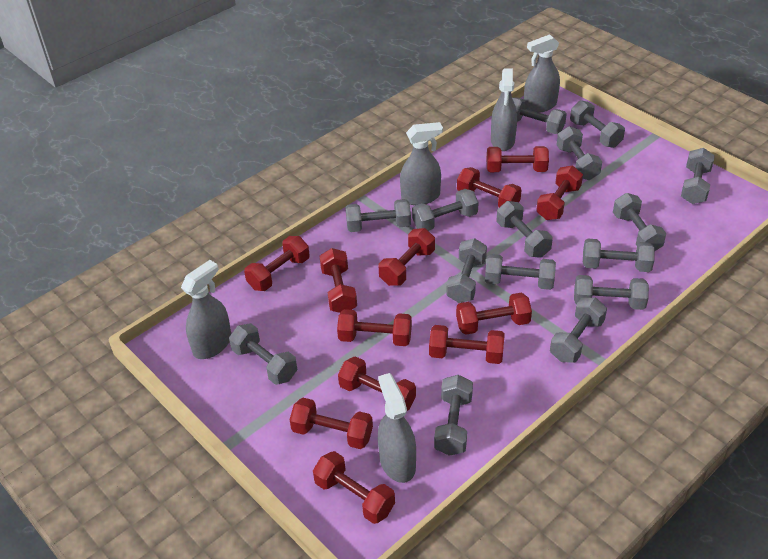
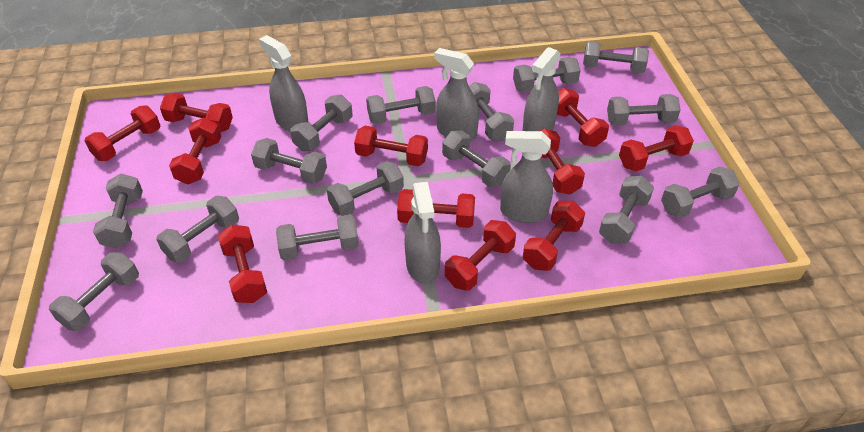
red dumbbell: [244,236,310,291] [290,398,373,449] [313,451,395,524] [320,248,357,313] [337,309,412,346] [338,356,416,411] [379,228,435,286] [429,325,505,364] [456,293,532,335] [457,167,522,207] [487,146,549,172] [536,166,583,220] = 12 -> [84,105,160,161] [160,93,233,132] [169,118,221,184] [218,225,267,303] [354,126,428,166] [397,189,475,228] [445,220,516,291] [523,201,585,271] [540,128,585,195] [557,88,609,147] [619,125,694,171] = 11

